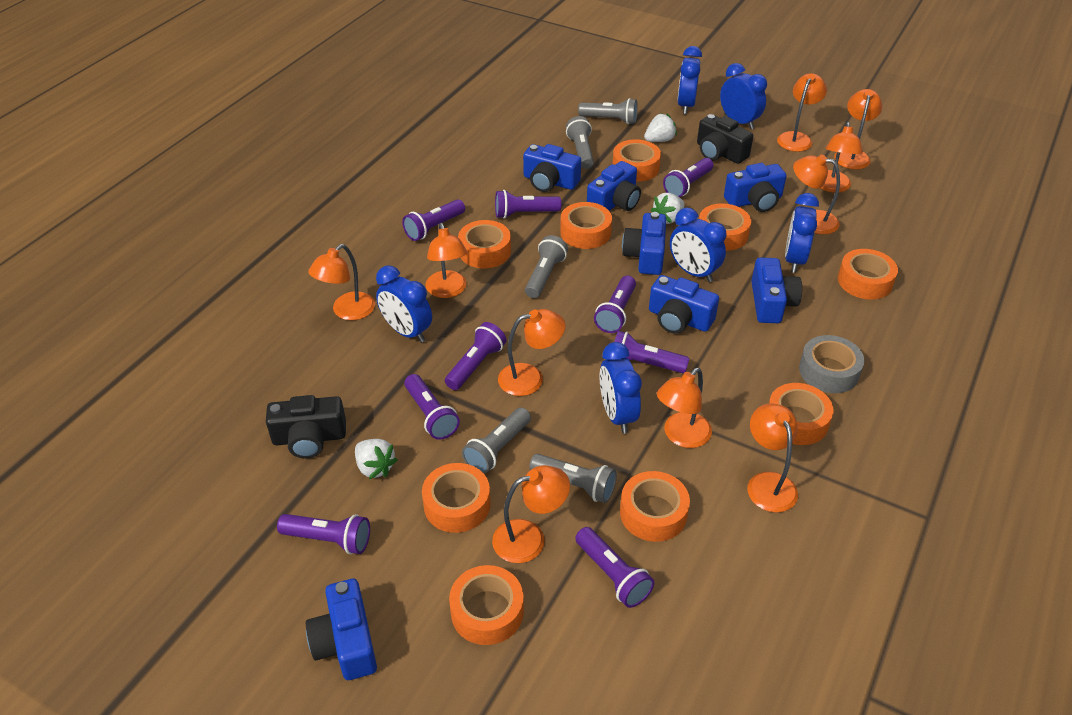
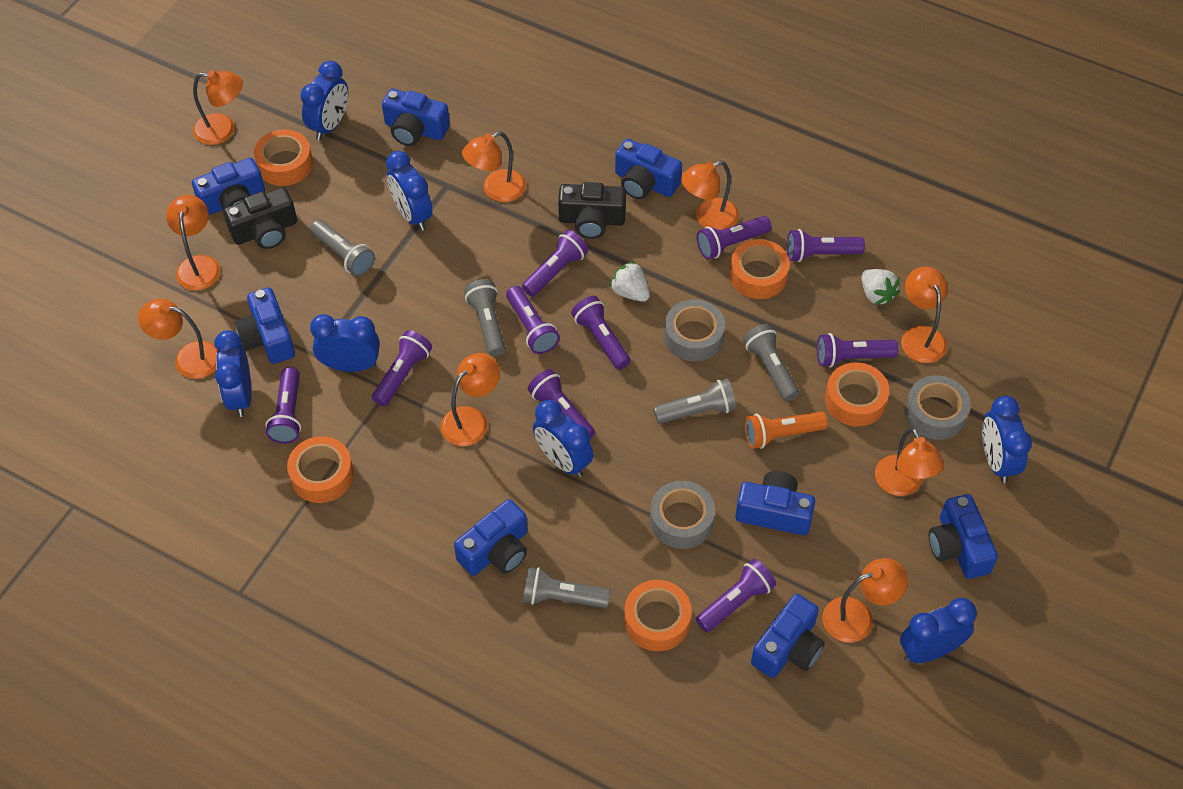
blue camera: [306,579,377,680] [523,144,581,192] [587,161,641,211] [622,212,666,275] [649,275,719,334] [724,163,787,212] [751,258,802,323] = 7 -> [192,158,265,215] [235,287,295,364] [382,88,450,146] [454,499,528,576] [615,139,682,200] [735,471,815,535] [751,594,825,678] [929,494,998,579] = 8
blue clock: [376,265,432,343] [600,342,642,434] [670,207,726,282] [677,46,702,114] [720,63,767,129] [785,193,819,273] = 6 -> [214,330,252,417] [300,61,348,140] [310,314,380,372] [386,151,433,231] [533,400,593,478] [900,598,977,663] [982,396,1032,483] = 7
grey tape: [799,335,865,393] = 1 -> [650,481,715,549] [664,299,725,361] [905,375,971,440] = 3
orange flashlight: none = 0 -> [744,411,828,449] = 1
orange lamp: [308,244,375,320] [425,223,467,298] [492,465,570,563] [498,309,566,396] [657,368,712,448] [748,403,798,513] [777,73,827,152] [793,155,840,234] [821,122,863,193] [834,89,882,170] = 10 -> [138,299,218,379] [166,195,220,291] [193,70,243,145] [441,353,500,446] [462,131,526,202] [681,161,739,230] [823,558,908,643] [875,428,944,496] [901,266,948,363] = 9
orange tape: [422,463,491,533] [449,565,524,645] [458,220,511,268] [560,202,612,249] [613,139,661,182] [620,471,690,542] [699,203,751,251] [769,383,833,445] [838,249,898,300] = 9 -> [254,129,313,186] [287,436,354,503] [624,580,691,651] [729,239,790,299] [825,362,889,427] = 5
purple flashlight: [277,514,370,554] [402,199,465,241] [404,374,460,440] [445,322,506,390] [495,190,561,219] [575,527,654,608] [594,276,636,333] [614,331,690,373] [663,158,713,197] = 9 -> [265,367,301,444] [372,330,432,406] [506,286,560,354] [522,230,588,297] [528,369,595,439] [571,296,631,370] [696,559,776,632] [697,216,772,259] [787,229,865,262] [817,333,899,367] = 10
white strawberry: [355,439,398,479] [644,113,677,142] [651,193,685,224] = 3 -> [609,261,650,302] [861,269,900,305] = 2

